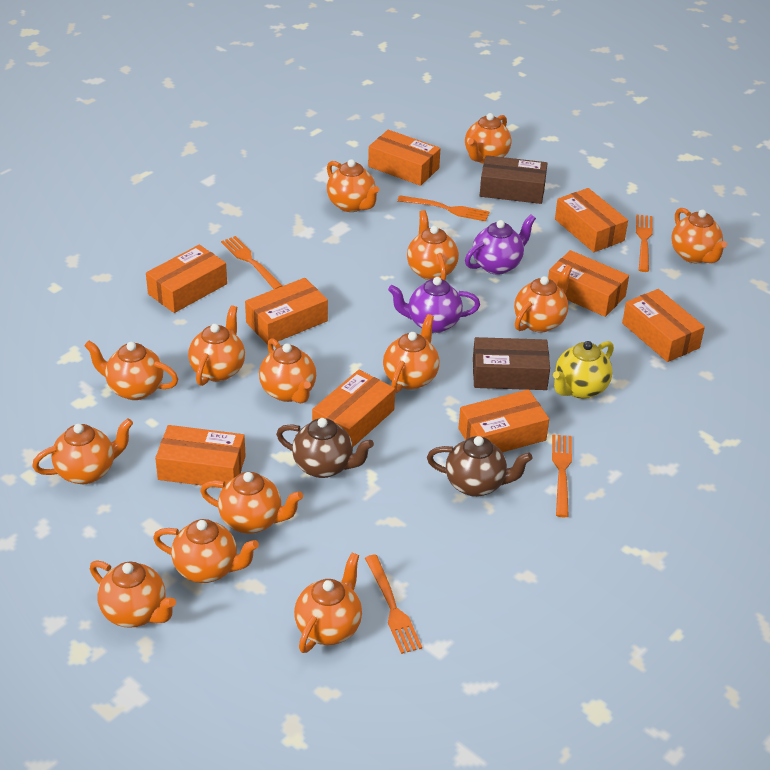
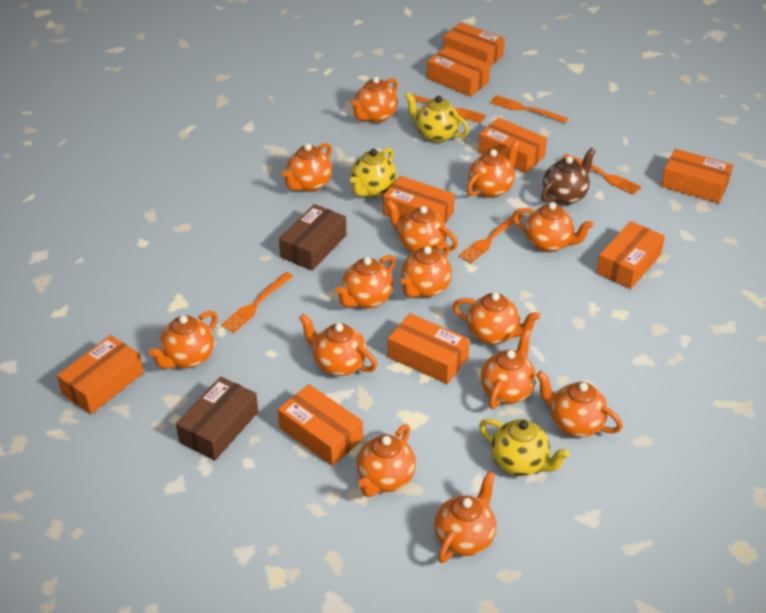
brown teapot: [276,418,374,478] [427,436,533,497] = 2 -> [541,148,596,205] = 1
purple teapot: [388,277,480,333] [465,215,536,275] = 2 -> none = 0
yellow teapot: [553,341,614,399] = 1 -> [350,148,397,198] [405,92,470,143] [479,419,570,476] = 3

